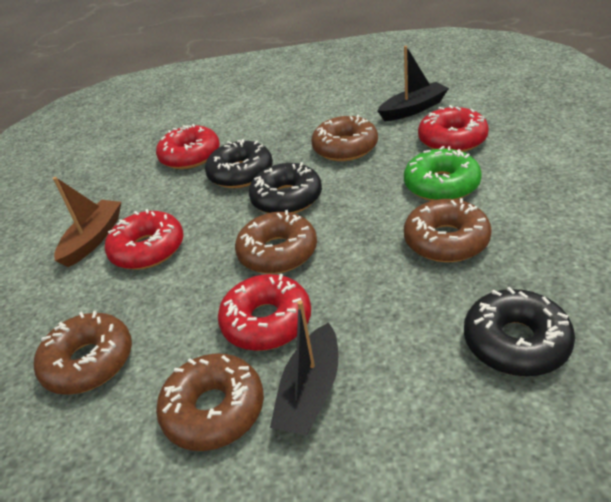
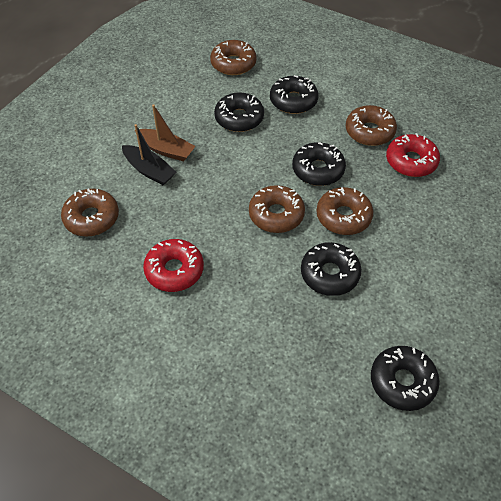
black boat: [270,300,338,436] [377,46,449,121] = 2 -> [122,124,176,185] = 1
black donut: [205,139,273,188] [249,162,322,214] [464,287,575,376] = 3 -> [214,92,264,132] [270,75,318,114] [292,142,346,186] [301,242,362,296] [371,346,440,411] = 5
green donut: [404,146,482,201] = 1 -> none = 0
red donut: [105,209,184,270] [156,124,220,169] [218,274,311,351] [418,105,489,152] = 4 -> [143,239,204,292] [386,133,440,177] = 2

